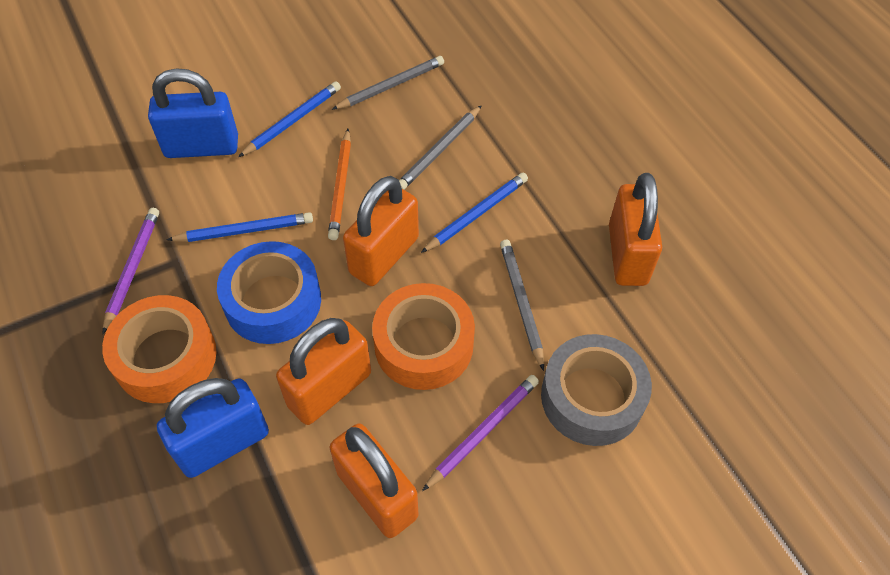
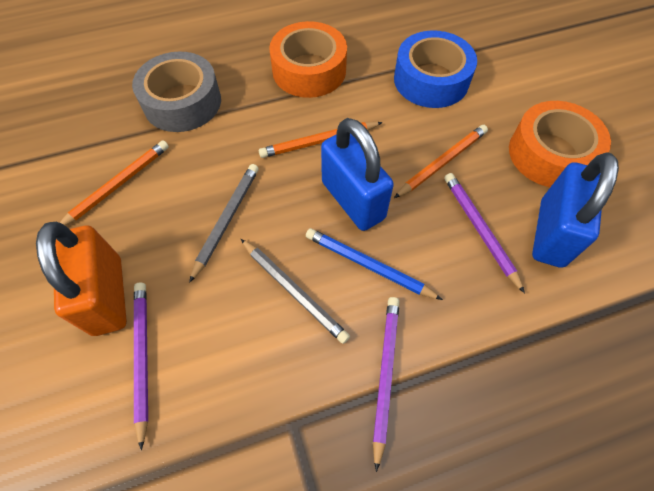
blue pencil: [167,212,313,242] [238,81,341,157] [421,173,528,253] = 3 -> [306,228,443,300] = 1
grey pencil: [331,56,444,110] [399,105,482,190] [500,240,544,371] = 3 -> [189,164,259,283] [241,239,350,344] = 2
orange padlock: [276,318,371,425] [330,423,418,538] [343,176,419,286] [609,173,662,286] = 4 -> [36,222,127,336] = 1
orange pencil: [328,129,351,240] = 1 -> [59,140,169,226] [259,122,383,158] [394,125,488,198] = 3
purple pencil: [103,208,159,334] [422,375,539,491] = 2 -> [134,283,148,450] [373,297,400,472] [444,173,525,294] = 3

